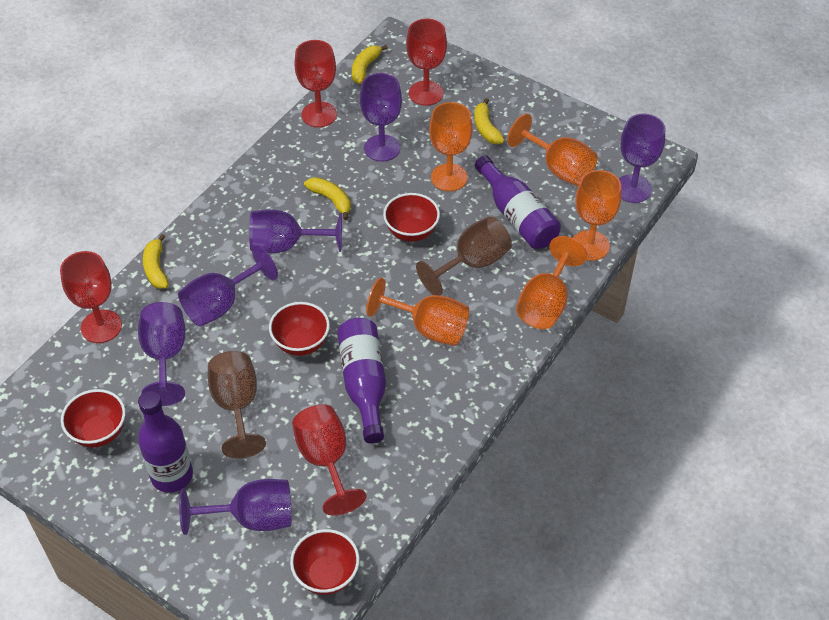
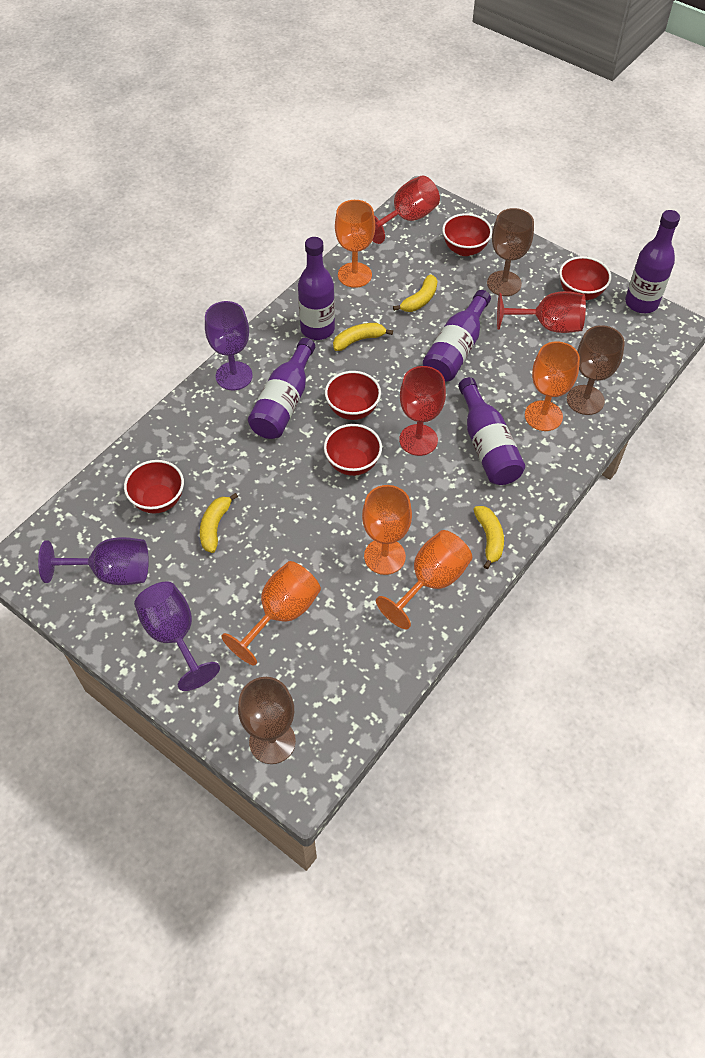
brown goblet: [208,351,266,459] [416,216,512,296] = 2 -> [238,677,296,764] [487,208,534,296] [567,325,625,415] = 3
purple bottle: [138,391,193,493] [337,318,386,444] [475,155,561,249] = 3 -> [248,338,315,439] [298,237,335,340] [423,290,491,382] [458,377,525,485] [625,210,680,313] = 5
purple goblet: [138,302,185,406] [178,245,278,327] [179,479,292,535] [249,209,342,253] [360,73,402,162] [619,113,665,203] = 6 -> [38,537,149,585] [134,581,220,691] [205,301,253,390] = 3
red bowl: [61,389,125,448] [269,302,330,356] [290,529,360,595] [383,193,440,242] = 4 -> [124,460,184,513] [324,424,382,476] [325,371,381,420] [442,213,492,256] [559,256,611,300] = 5
red goblet: [60,251,122,343] [292,404,367,516] [294,40,337,127] [406,19,447,106] = 4 -> [372,175,440,244] [399,366,446,456] [497,291,586,333] = 3

